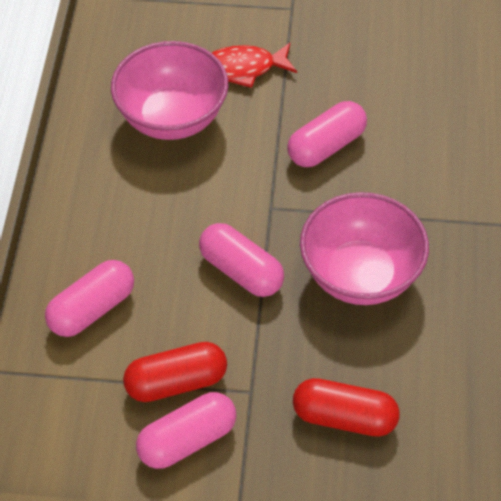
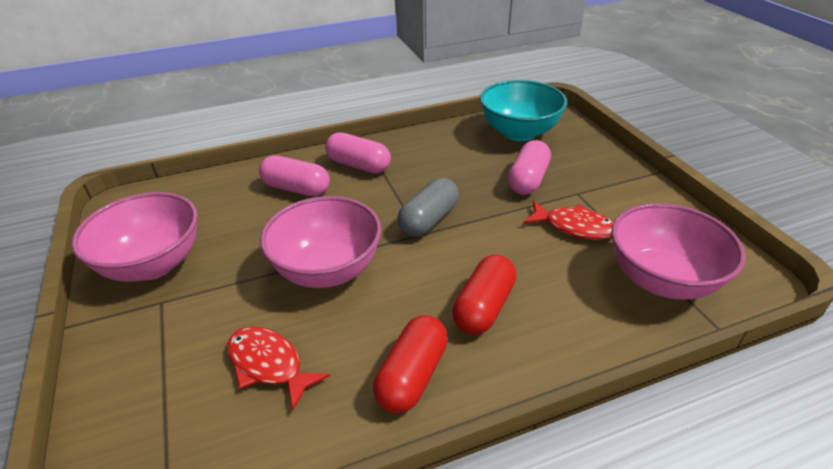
grey capsule: none = 0 -> [397,178,459,237] = 1
pink bowl: [111,41,228,140] [300,192,429,305] = 2 -> [71,192,198,282] [260,196,381,288] [611,203,746,300] = 3
pink capsule: [45,260,134,337] [136,392,236,469] [199,223,284,297] [287,101,367,167] = 4 -> [259,155,330,197] [325,132,391,173] [508,140,551,195] = 3
red fish: [212,43,297,88] = 1 -> [227,326,330,410] [523,201,614,240] = 2
turquoise bowl: none = 0 -> [480,80,567,141] = 1

